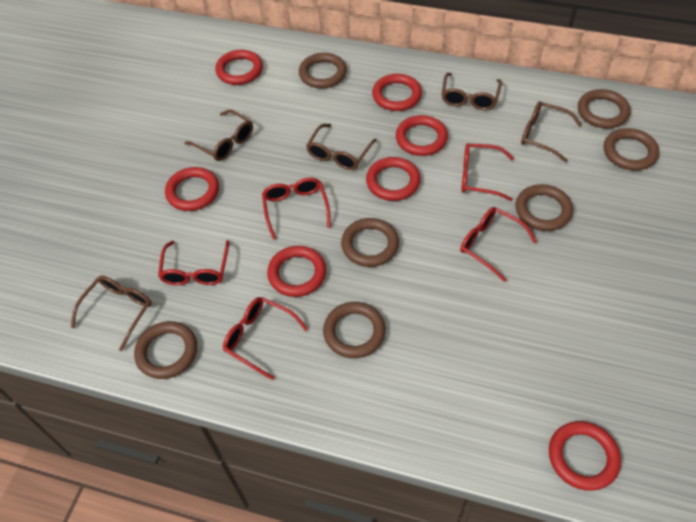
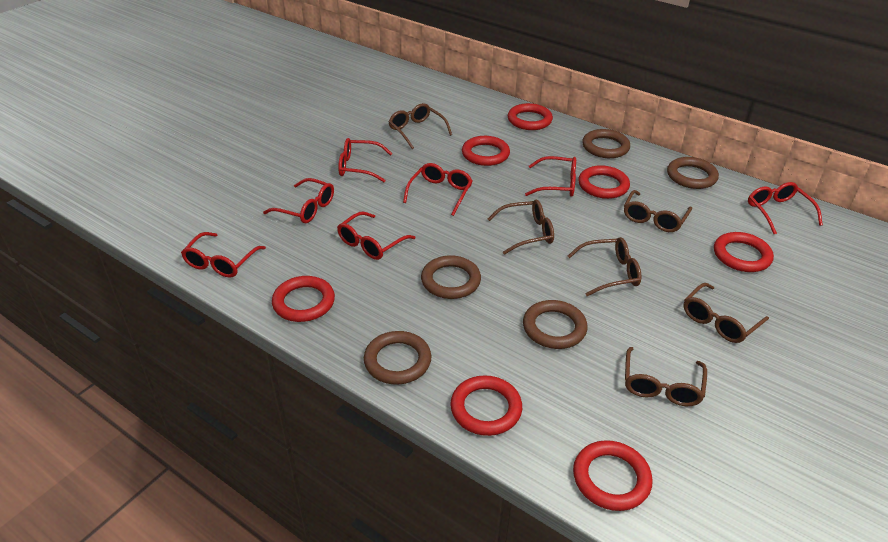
brown glasses: [71,276,152,351] [185,110,253,161] [306,124,377,170] [442,73,502,110] [521,101,583,162] = 5 -> [388,103,452,149] [488,200,554,255] [568,237,641,296] [624,190,692,232] [625,347,707,406] [683,283,769,343] = 6
brown ring: [134,321,197,379] [299,53,347,88] [323,302,386,358] [341,218,399,267] [515,184,573,231] [578,89,631,128] [604,128,659,171] = 7 -> [364,331,431,385] [421,255,481,299] [523,300,587,349] [582,129,630,158] [667,157,719,189] = 5
red glasses: [158,240,229,285] [223,297,308,380] [262,177,331,240] [460,207,537,282] [461,143,514,201] = 5 -> [181,232,266,278] [263,178,334,223] [337,212,416,260] [338,138,393,182] [403,163,472,216] [525,156,576,197] [748,182,823,234] = 7

